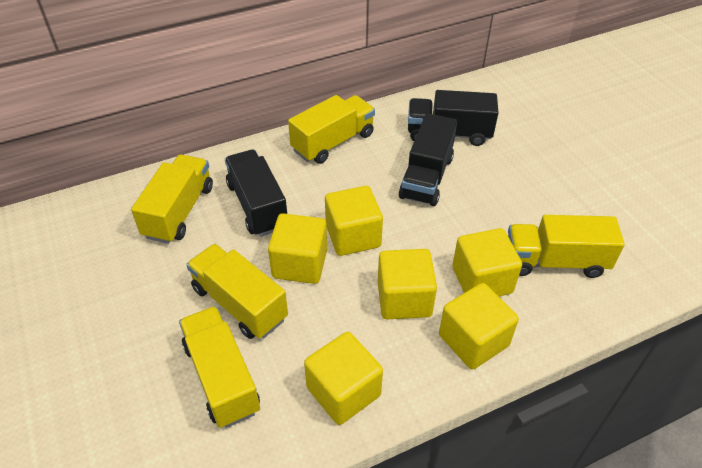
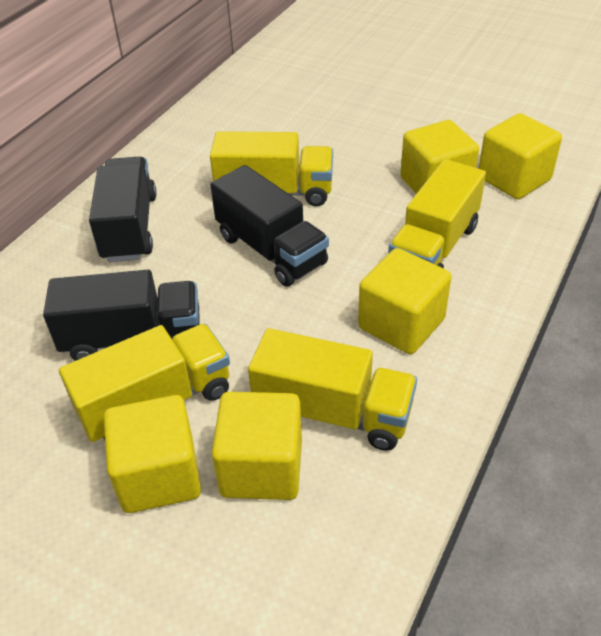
yellow cube: [268,213,327,284] [304,332,383,425] [325,186,383,256] [378,249,437,319] [439,283,519,370] [452,228,522,296] = 6 -> [103,395,201,513] [211,392,302,500] [358,248,451,354] [400,120,479,194] [478,113,562,199] = 5
yellow truck: [131,154,213,244] [179,306,260,428] [186,244,288,339] [288,95,375,164] [508,215,625,278] = 5 -> [59,324,230,442] [210,131,333,206] [248,328,417,451] [388,159,486,268] = 4

